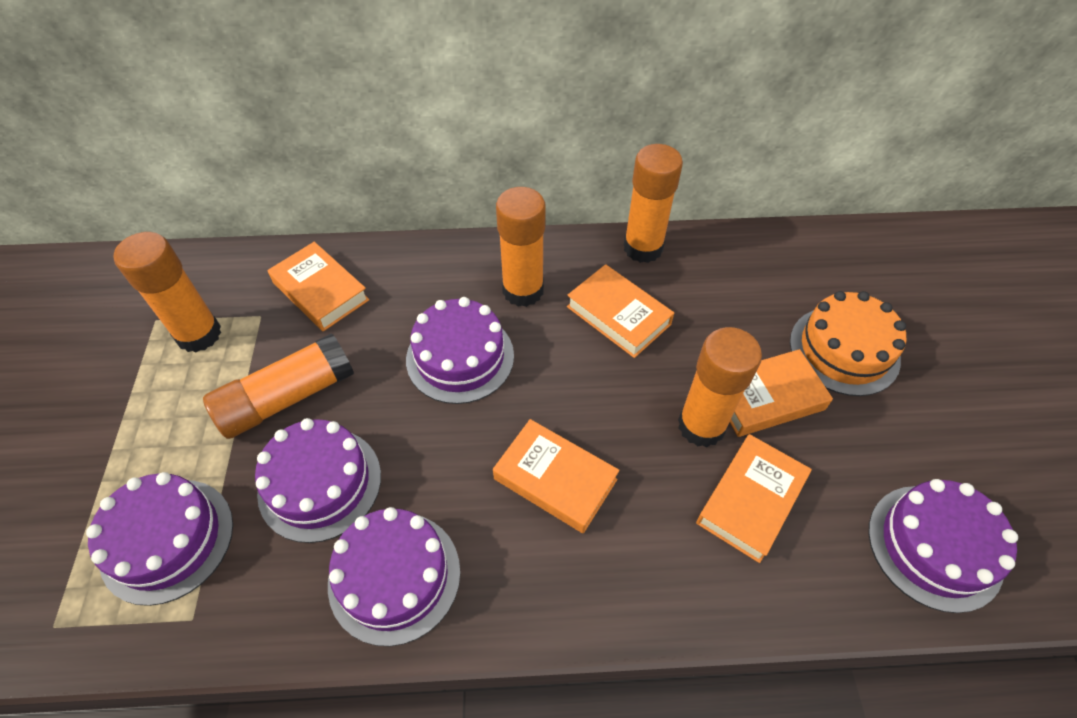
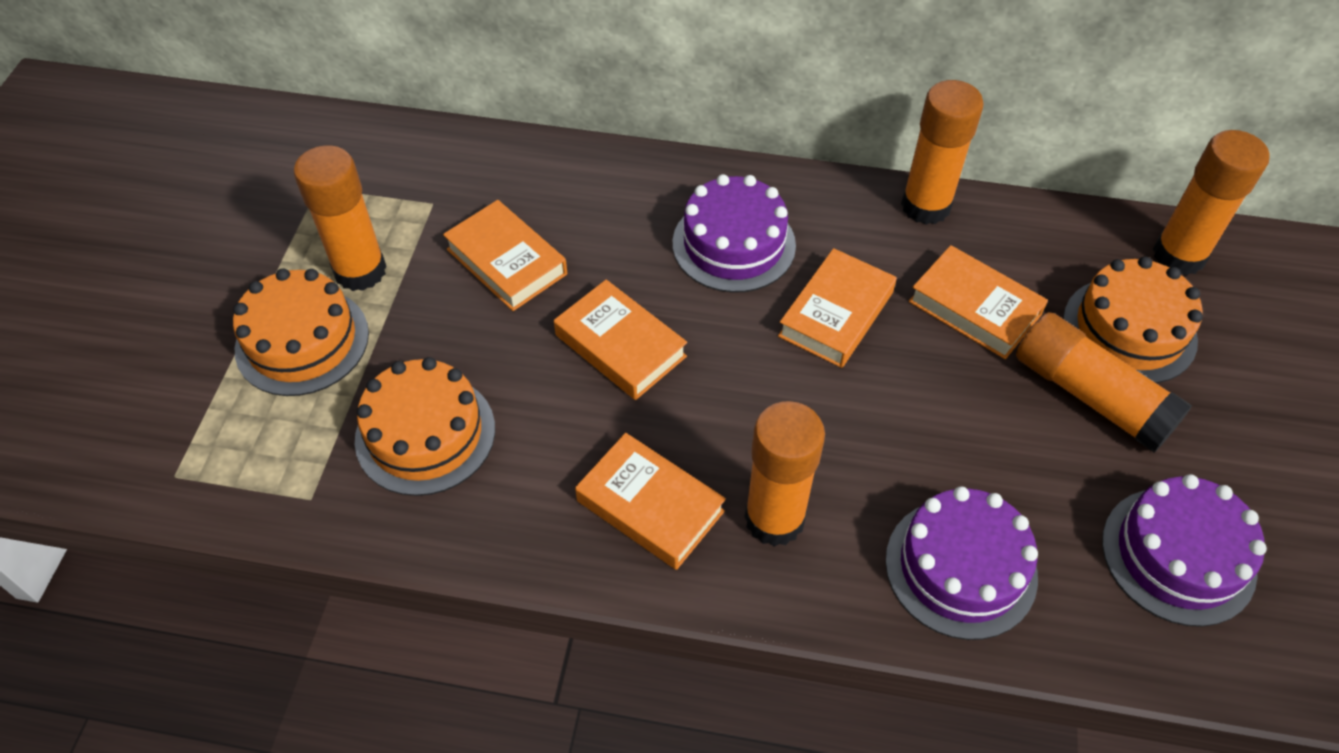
orange cake: [790,291,906,396] = 1 -> [233,268,369,396] [355,357,495,496] [1063,257,1203,383] = 3
purple cake: [86,472,233,606] [255,418,381,543] [328,507,460,646] [406,297,514,404] [869,479,1018,613] = 5 -> [673,174,796,293] [885,486,1038,640] [1102,474,1267,627] = 3

